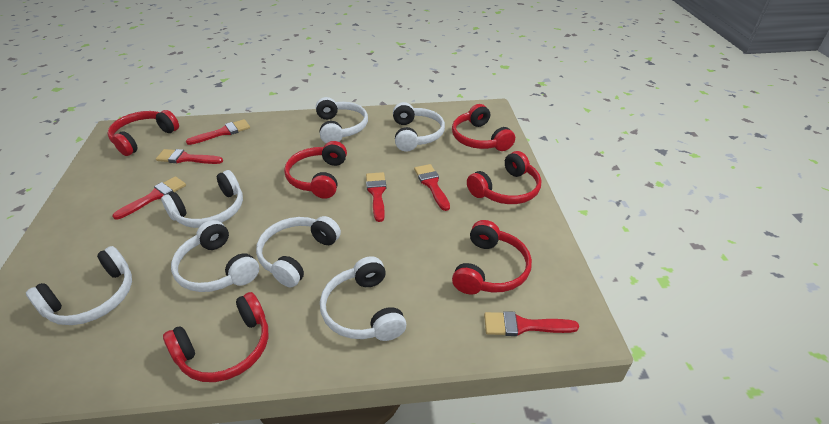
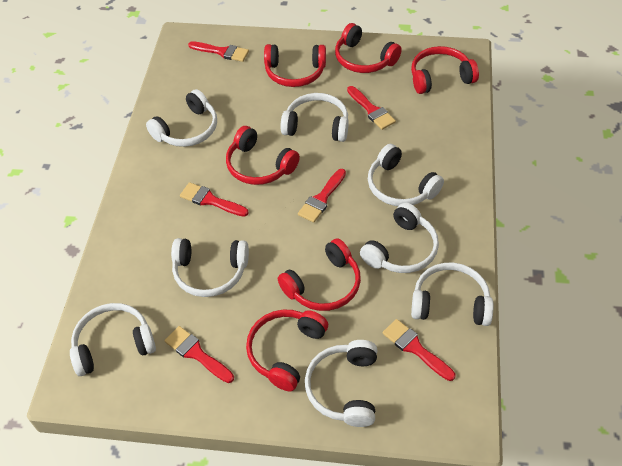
white headphones: [26,246,132,325] [161,170,243,228] [171,220,259,292] [256,216,341,287] [316,97,368,143] [320,256,406,341] [393,102,445,151] = 7 -> [70,303,156,376] [146,89,217,147] [171,238,249,297] [280,93,349,142] [305,340,377,427] [360,203,439,273] [368,144,444,206] [411,263,494,326] = 8

